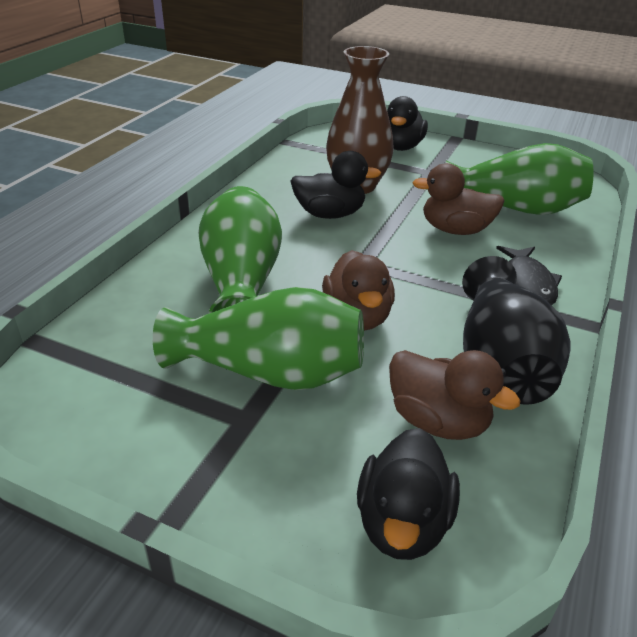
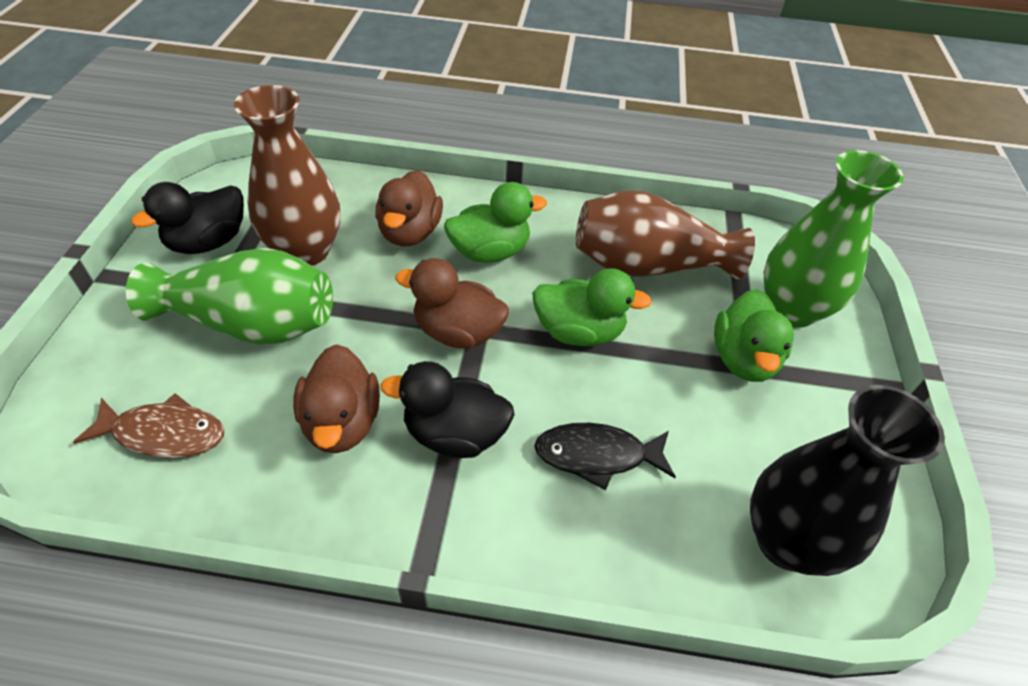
black duck: [291,151,381,219] [357,428,460,560] [387,96,428,151] = 3 -> [131,182,244,254] [380,361,515,458] = 2
brown fish: none = 0 -> [73,393,225,458] = 1
brown vase: [326,46,394,194] = 1 -> [234,85,340,266] [576,190,755,279] = 2
green duck: none = 0 -> [444,182,547,263] [532,268,652,346] [714,289,794,382] = 3
green vase: [153,287,364,390] [198,186,282,314] [446,143,593,215] = 3 -> [126,248,333,345] [764,150,904,328] = 2

